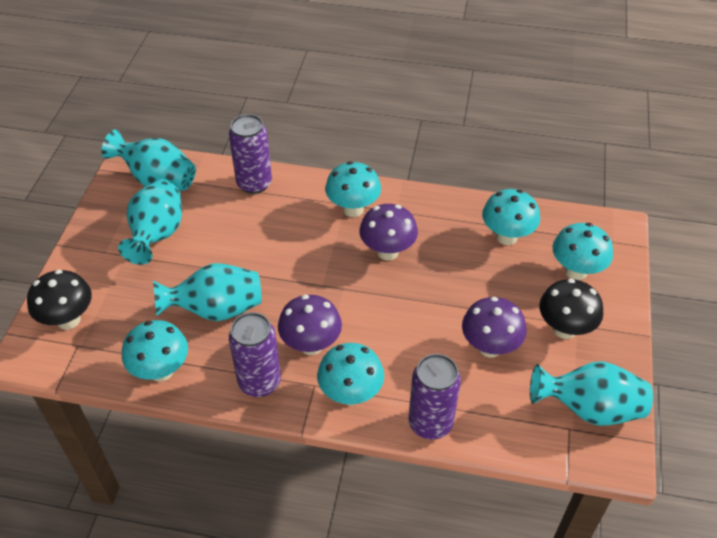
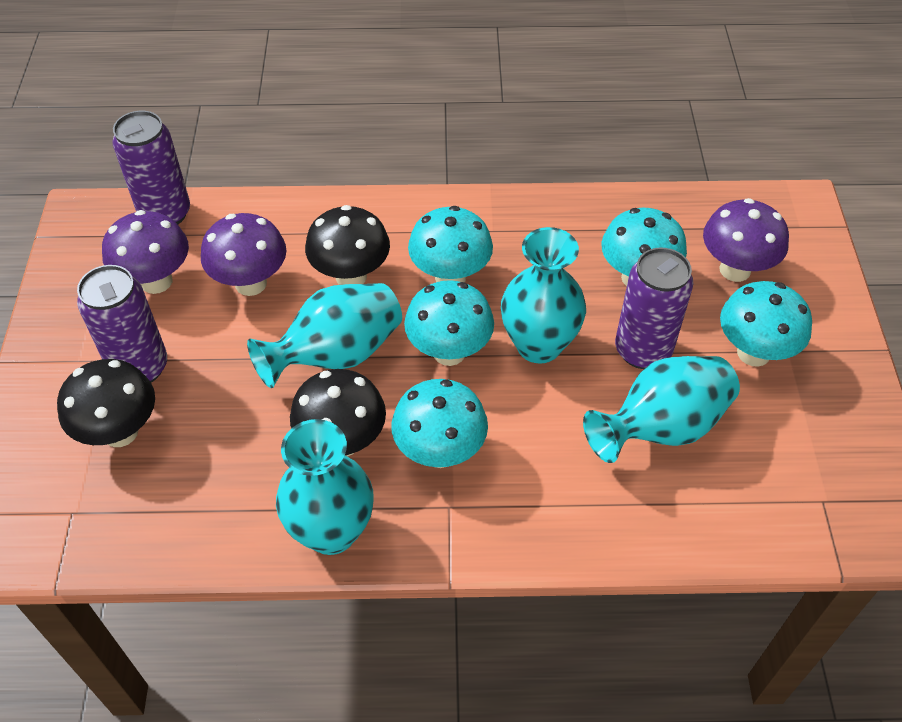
black mushroom: [27,270,92,330] [539,279,603,339] = 2 -> [57,359,155,447] [290,369,386,456] [305,205,390,285] = 3

